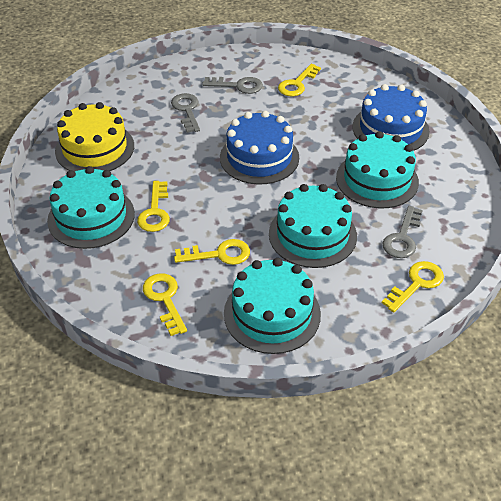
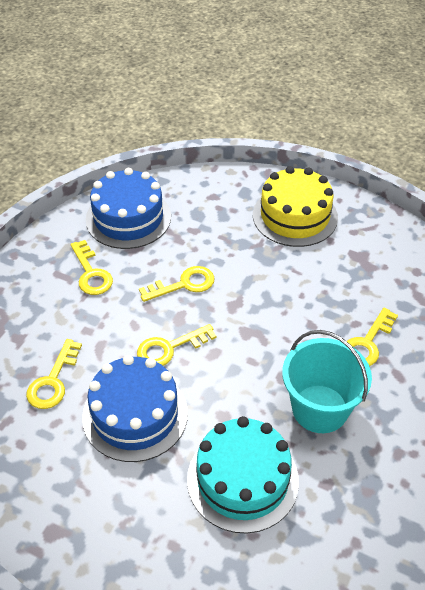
grey key: [171,93,200,133] [202,77,263,94] [382,206,423,258] = 3 -> none = 0
turquoise bucket: none = 0 -> [282,330,372,433] = 1
turquoise cake: [47,166,135,249] [224,258,321,354] [269,184,357,268] [336,131,419,209] = 4 -> [187,416,299,533] = 1

